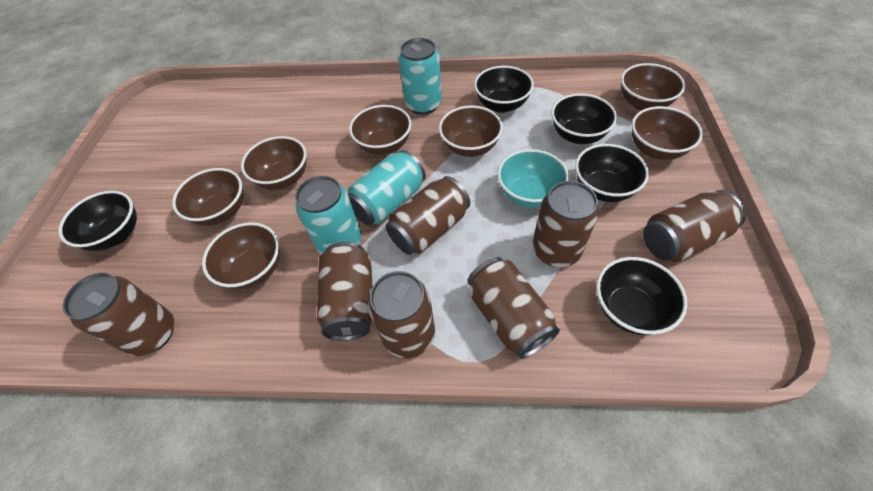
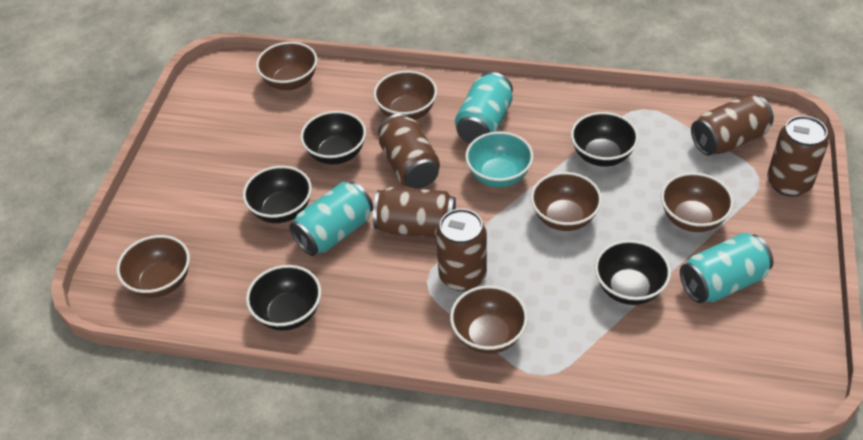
brown bowl: [172,168,243,226] [202,222,279,290] [241,136,306,190] [349,105,411,155] [439,106,503,157] [621,63,685,111] [632,106,703,160] = 7 -> [116,235,190,298] [256,42,318,90] [373,71,437,120] [450,285,528,354] [531,172,602,231] [661,173,734,232] = 6
brown can: [63,273,174,356] [317,242,372,341] [368,271,435,358] [386,176,470,255] [468,257,560,359] [532,181,599,267] [643,190,746,262] = 7 -> [373,187,456,237] [378,113,440,189] [436,209,487,291] [691,94,774,156] [767,116,828,197] = 5

